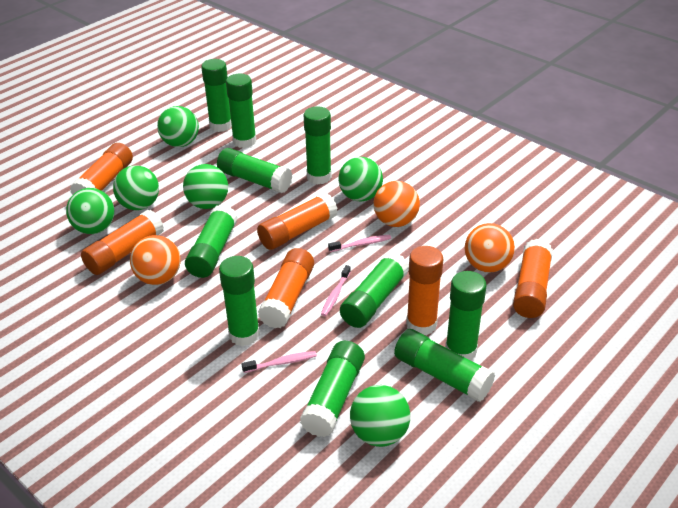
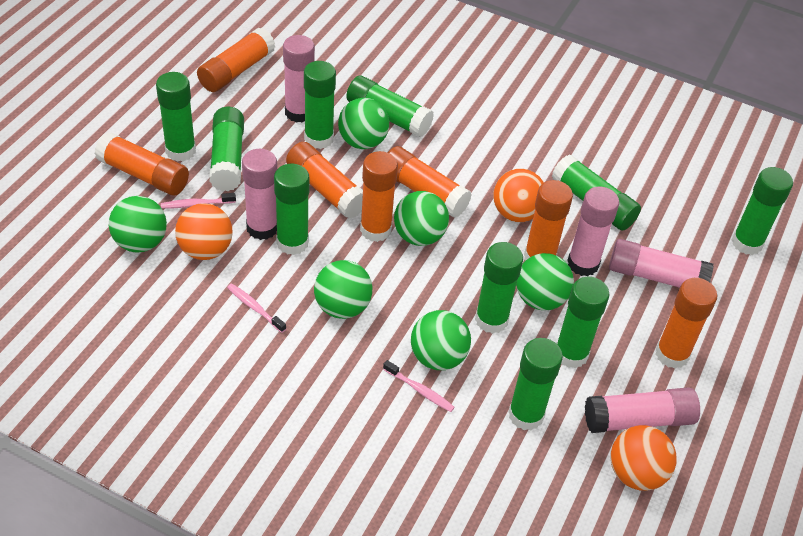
orange glue stick: [70,143,133,195] [81,210,164,275] [257,193,337,250] [258,248,314,328] [406,246,443,335] [513,239,553,318] = 6 -> [94,132,189,196] [197,27,275,92] [286,142,363,219] [360,151,398,242] [388,146,472,218] [524,180,573,261] [656,278,717,369] = 7
pink glue stick: none = 0 -> [242,149,277,240] [283,35,315,123] [567,187,619,276] [585,387,700,433] [609,239,714,288] = 5

